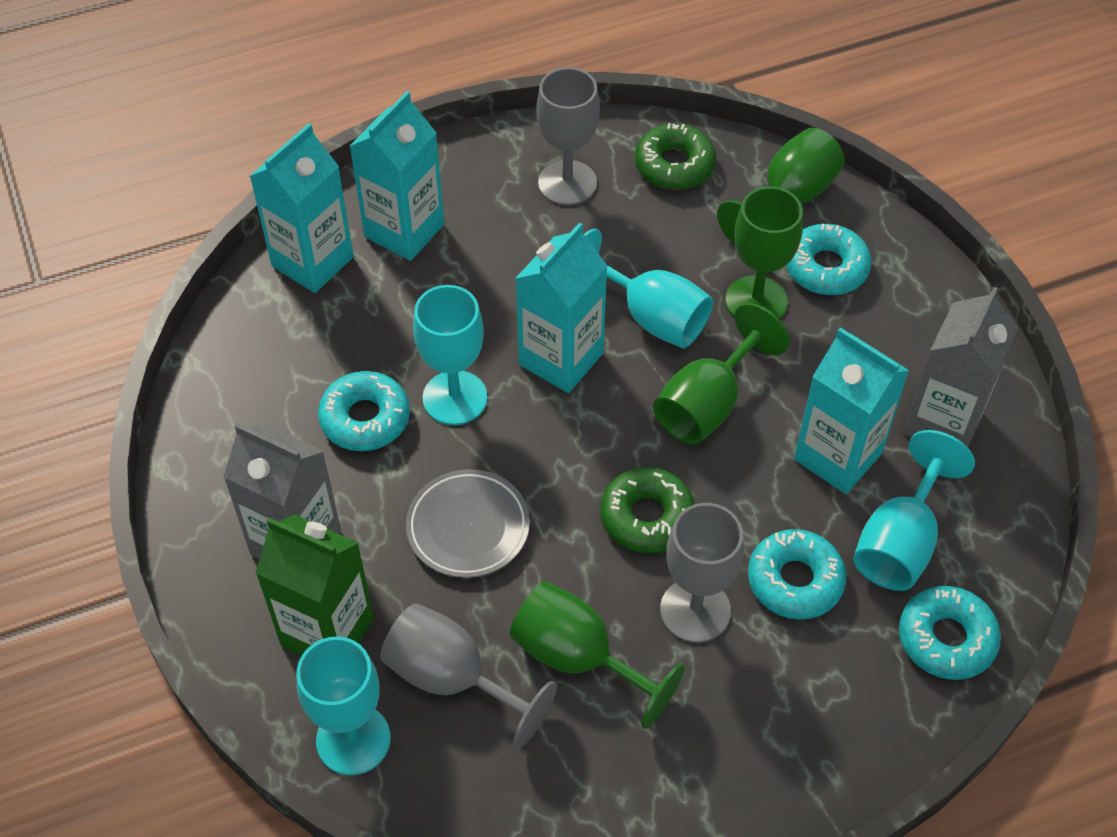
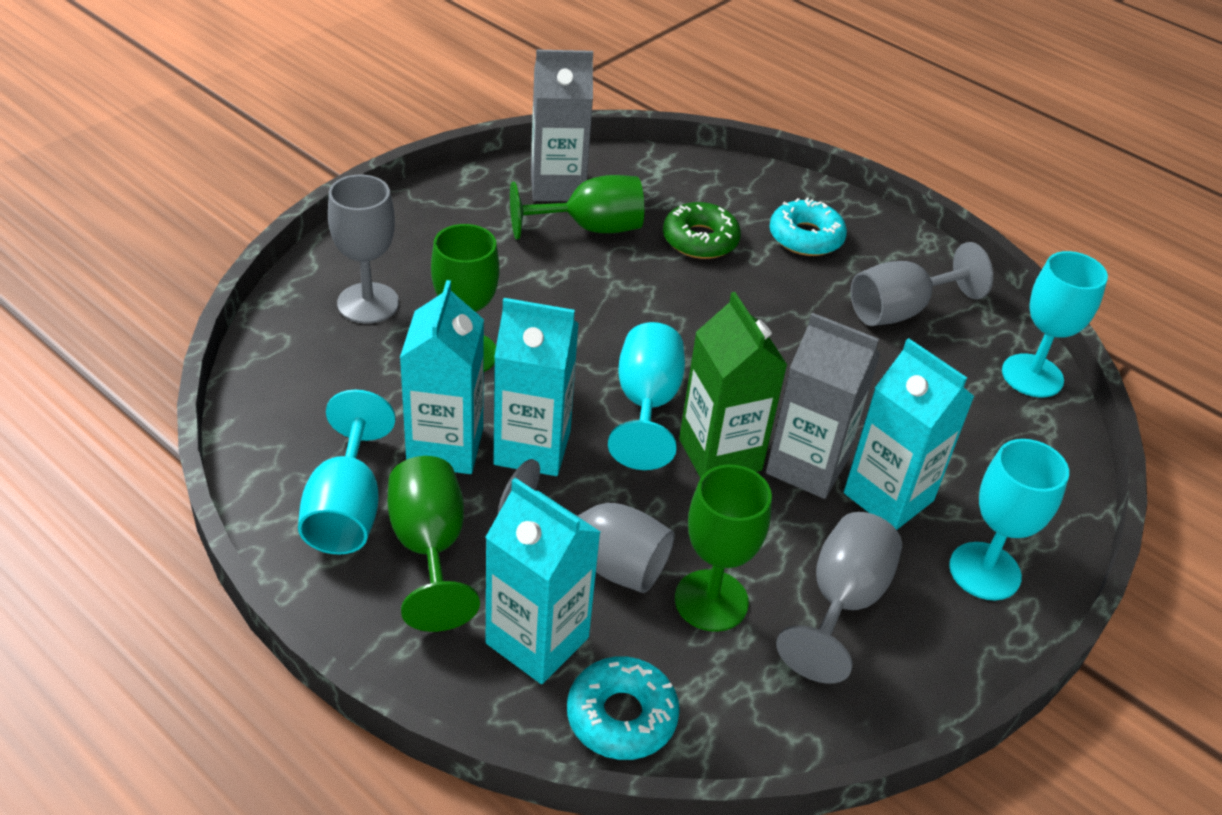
green donut: [600,467,695,553] [635,123,716,190] = 2 -> [663,202,741,259] = 1
grey goblet: [380,603,557,749] [536,67,600,206] [660,503,744,643] = 3 -> [328,175,399,324] [498,459,675,593] [776,512,902,684] [851,242,993,326] = 4
grey plate: [406,469,530,578] = 1 -> none = 0
turquoise donut: [318,371,410,451] [748,529,846,620] [786,224,871,295] [899,586,1001,680] = 4 -> [567,657,680,760] [769,198,847,256] = 2

